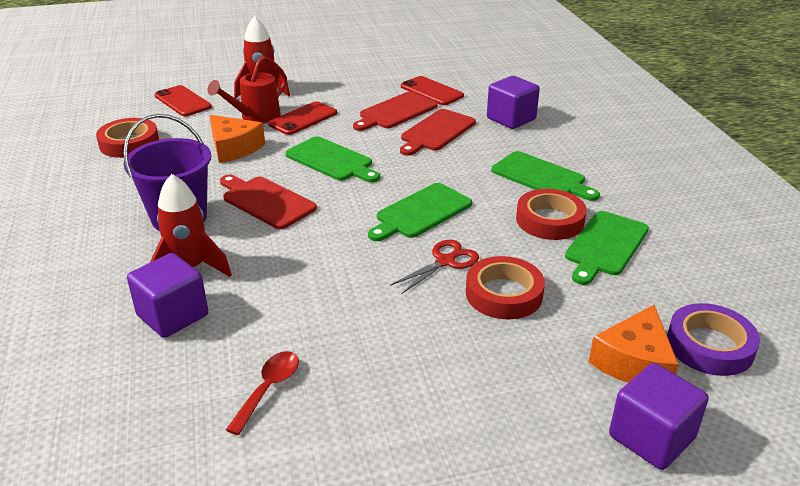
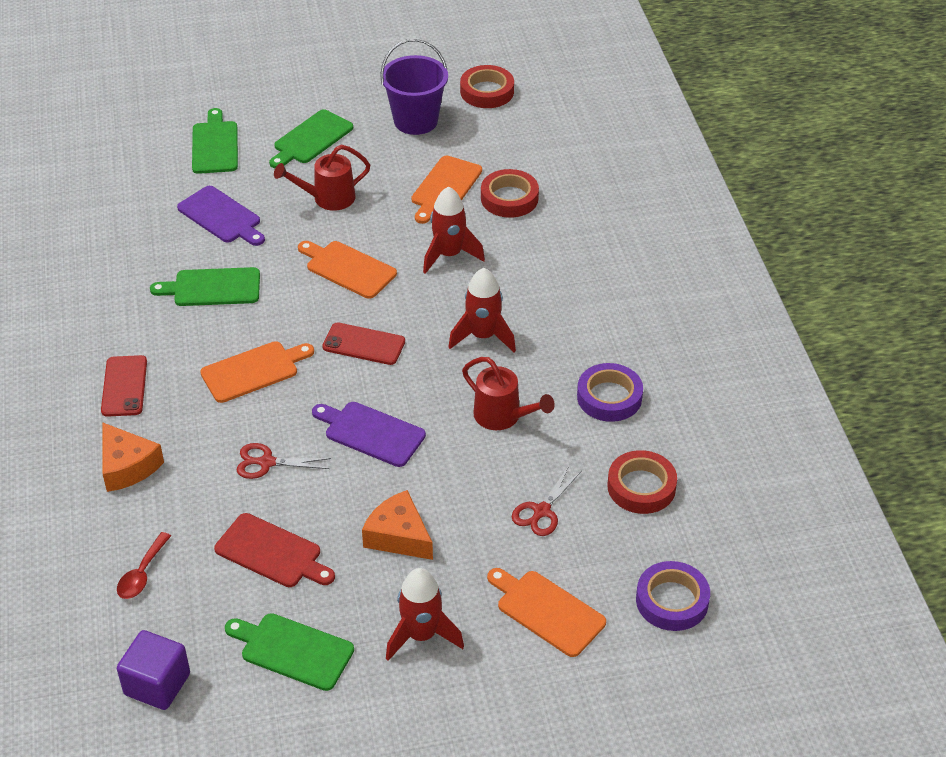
orange cutting board: none = 0 -> [200,341,314,403] [298,241,397,299] [411,156,482,224] [487,568,606,657] = 4
purple cube: [127,253,208,338] [487,76,540,129] [609,363,709,470] = 3 -> [117,630,190,710] = 1
purple cutting board: none = 0 -> [177,186,265,246] [312,402,426,467] = 2
purple tape: [667,303,760,376] = 1 -> [577,363,643,422] [636,561,710,631] = 2
red cutting board: [220,175,317,229] [353,92,437,131] [400,109,476,156] = 3 -> [214,513,335,587] = 1
red phone: [155,85,212,116] [268,101,337,135] [401,76,464,105] = 3 -> [101,355,147,417] [322,323,405,365] = 2
red rocket: [150,174,232,277] [234,16,290,99] = 2 -> [386,568,464,661] [423,186,485,274] [448,268,516,352] = 3
red scissors: [390,240,479,294] = 1 -> [236,443,331,479] [512,466,581,536] = 2
red watering can: [208,56,287,123] = 1 -> [274,145,370,211] [462,357,555,430] = 2

